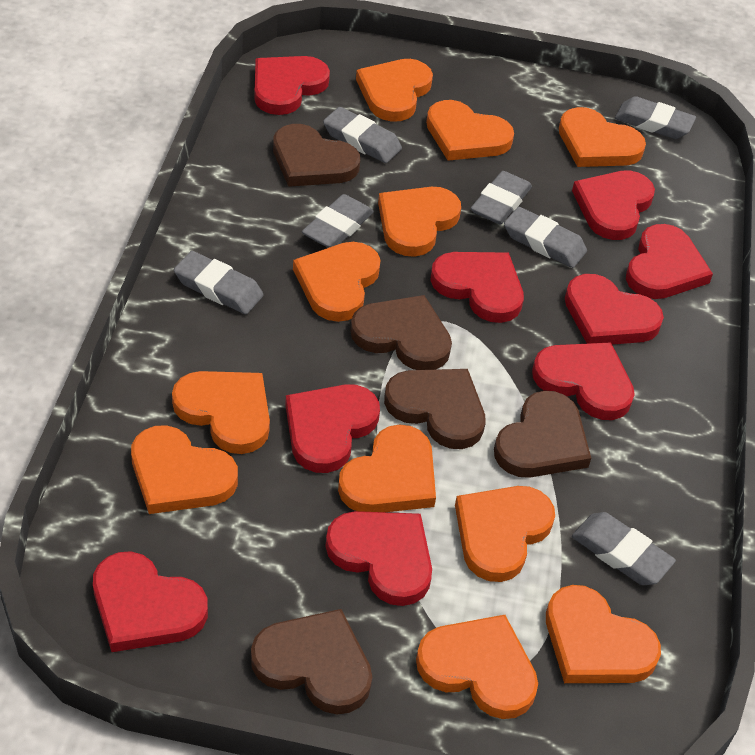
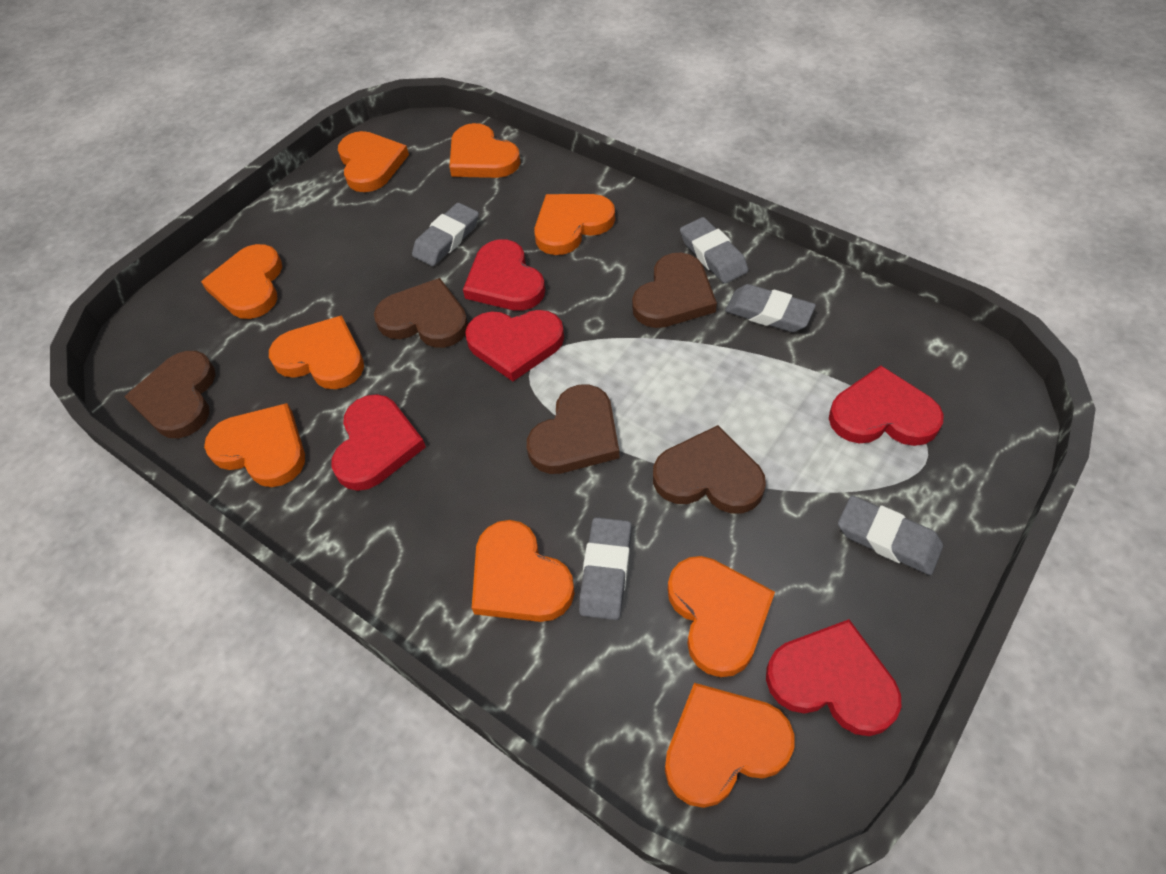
grey eraser: [174,251,264,314] [302,194,374,248] [323,107,402,163] [471,171,532,225] [504,207,587,268] [572,512,676,585] [615,96,696,139] = 7 -> [412,203,479,266] [579,517,632,620] [680,217,749,284] [725,284,816,332] [838,496,943,575] = 5
orange heart: [131,425,238,514] [172,371,270,454] [293,242,381,322] [338,424,436,512] [356,59,433,122] [378,187,461,257] [416,615,538,719] [426,100,514,161] [455,486,555,582] [546,585,661,683] [559,107,646,167] = 11 -> [201,244,282,319] [204,403,305,487] [269,315,364,389] [338,131,409,192] [449,123,521,178] [472,520,575,622] [534,194,615,255] [665,683,795,808] [668,556,775,677] = 9
red heart: [93,551,208,652] [254,56,330,115] [285,384,380,473] [325,511,432,606] [430,252,524,323] [532,342,635,420] [565,274,664,345] [572,170,655,240] [626,224,713,299] = 9 -> [331,394,426,491] [463,239,545,311] [465,310,564,381] [766,619,902,736] [829,365,944,446] = 5

